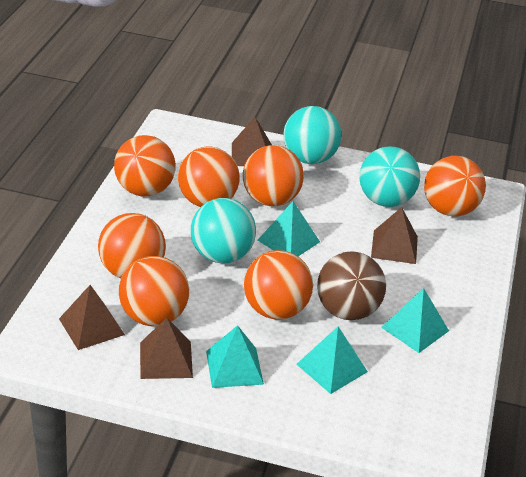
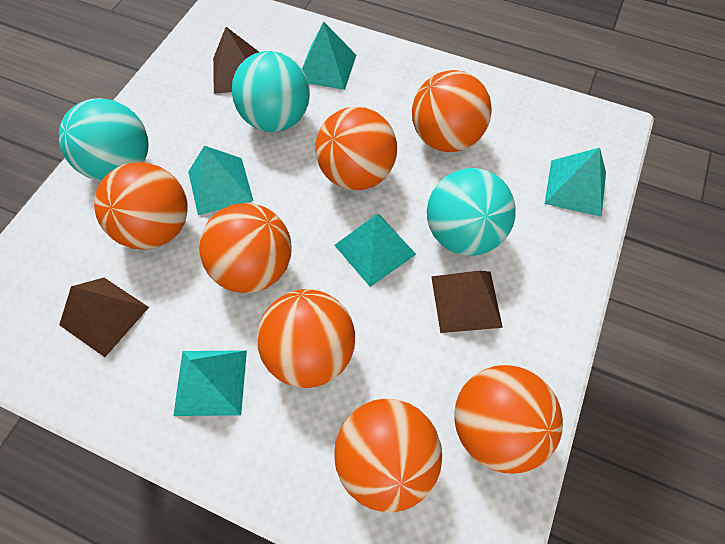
brown ball: [317,251,386,320] = 1 -> none = 0
brown pyramid: [59,285,125,350] [140,318,193,379] [232,117,272,166] [371,207,418,264] = 4 -> [59,278,149,357] [213,27,259,94] [431,270,503,333] = 3
turquoise pyramid: [206,325,264,388] [258,201,320,256] [296,326,368,394] [381,288,449,353] = 4 -> [173,350,247,416] [188,146,253,215] [302,21,356,90] [334,214,416,287] [545,148,606,217] = 5

